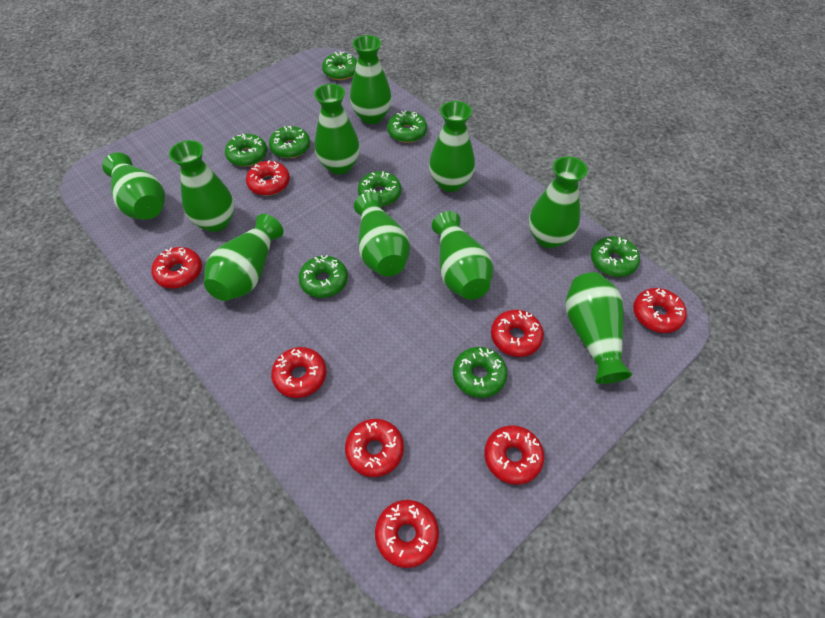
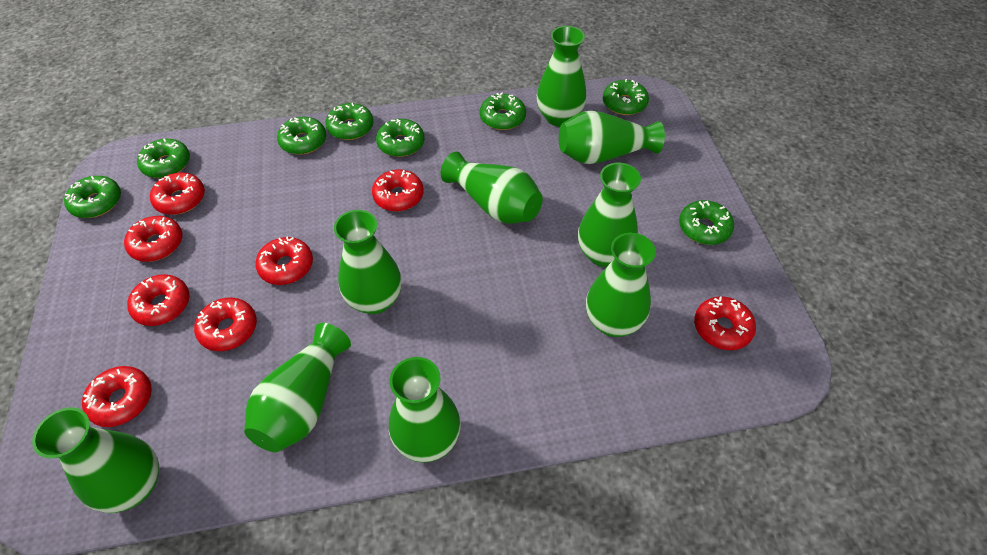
green vase: [102,153,165,220] [169,140,235,232] [204,214,283,301] [314,84,360,174] [350,35,392,124] [354,192,410,276] [429,101,475,192] [432,211,494,300] [529,156,588,248] [565,272,632,384] = 10 -> [32,407,159,513] [244,323,351,452] [334,210,402,314] [389,357,461,463] [441,152,543,224] [537,26,586,127] [559,111,665,164] [578,162,641,267] [586,232,656,337] = 9

